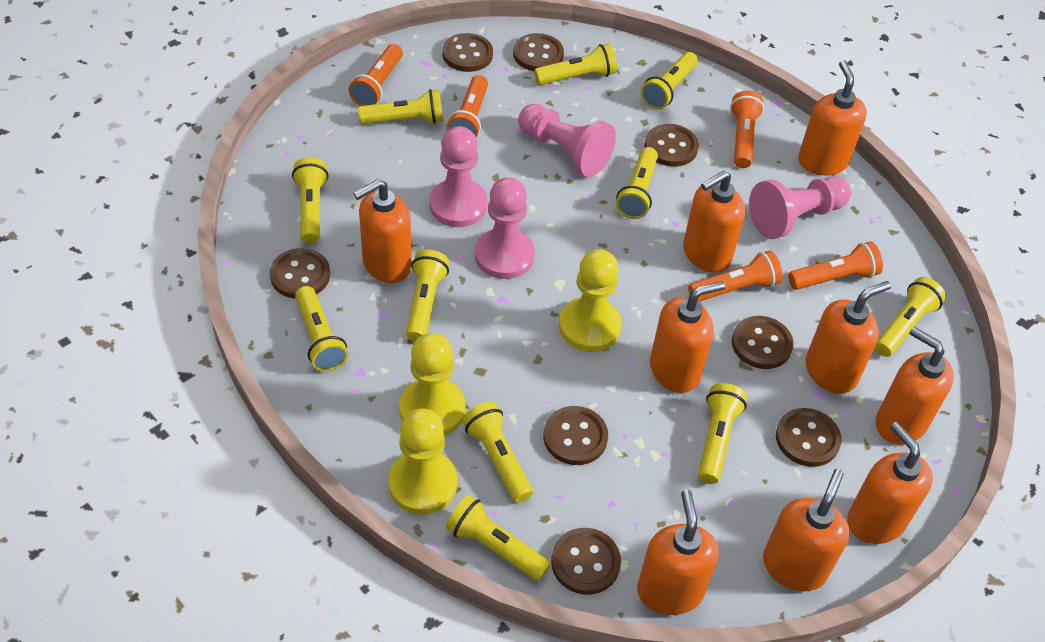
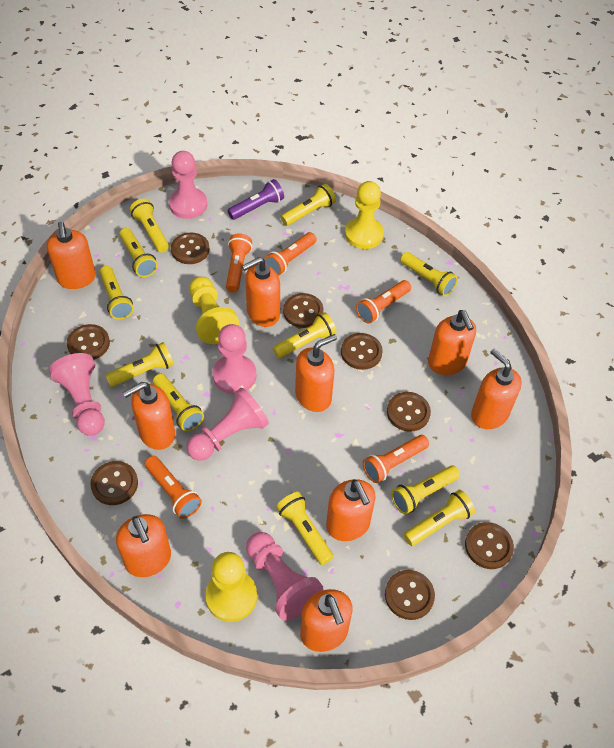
pink pawn: [429,126,488,227] [475,177,535,279] [518,104,616,177] [749,176,851,239] = 4 -> [49,353,105,436] [169,151,207,219] [187,388,269,461] [212,324,256,394] [246,532,323,621] = 5
purple flashlight: none = 0 -> [227,179,284,220] = 1

